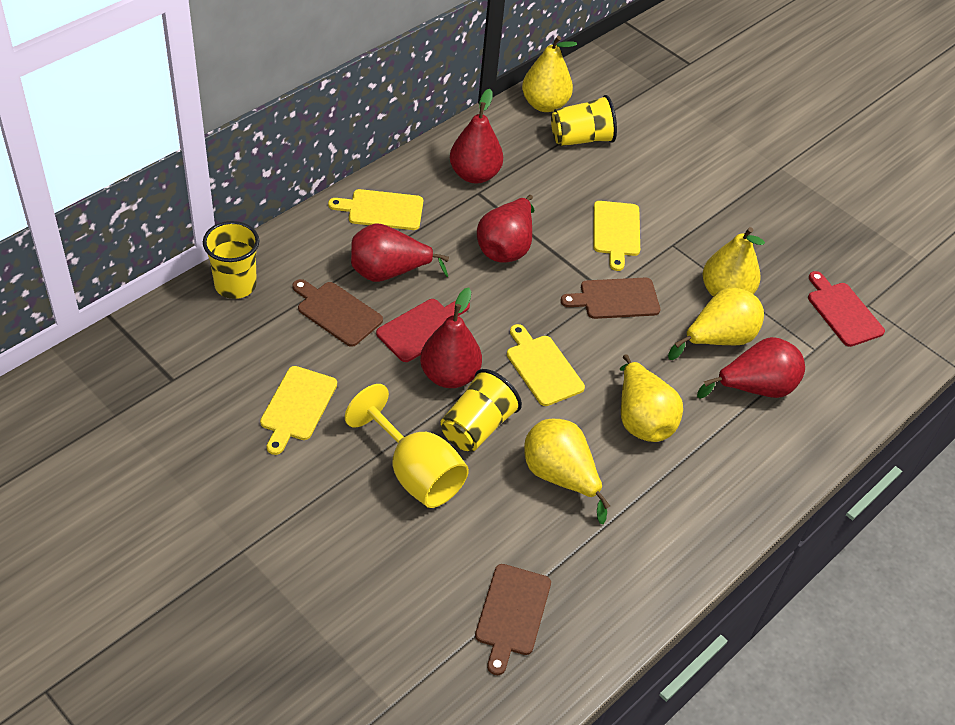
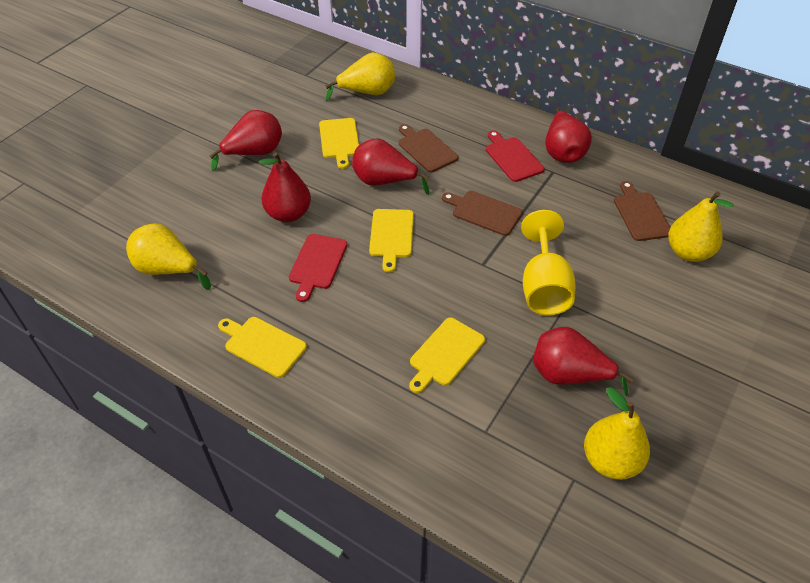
yellow cup: [203,221,259,299] [441,369,522,452] [551,95,617,146] = 3 -> none = 0
yellow pear: [522,36,577,112] [524,419,610,524] [620,354,683,442] [668,288,764,360] [703,227,765,297] = 5 -> [126,224,211,290] [325,52,395,100] [584,387,650,480] [668,192,734,262] = 4

